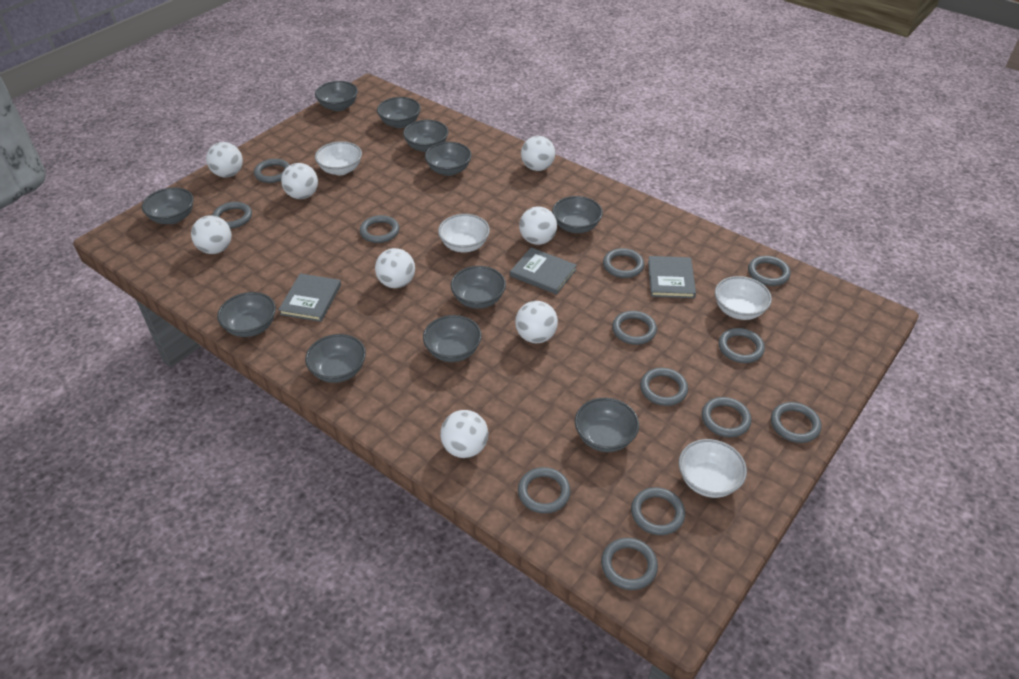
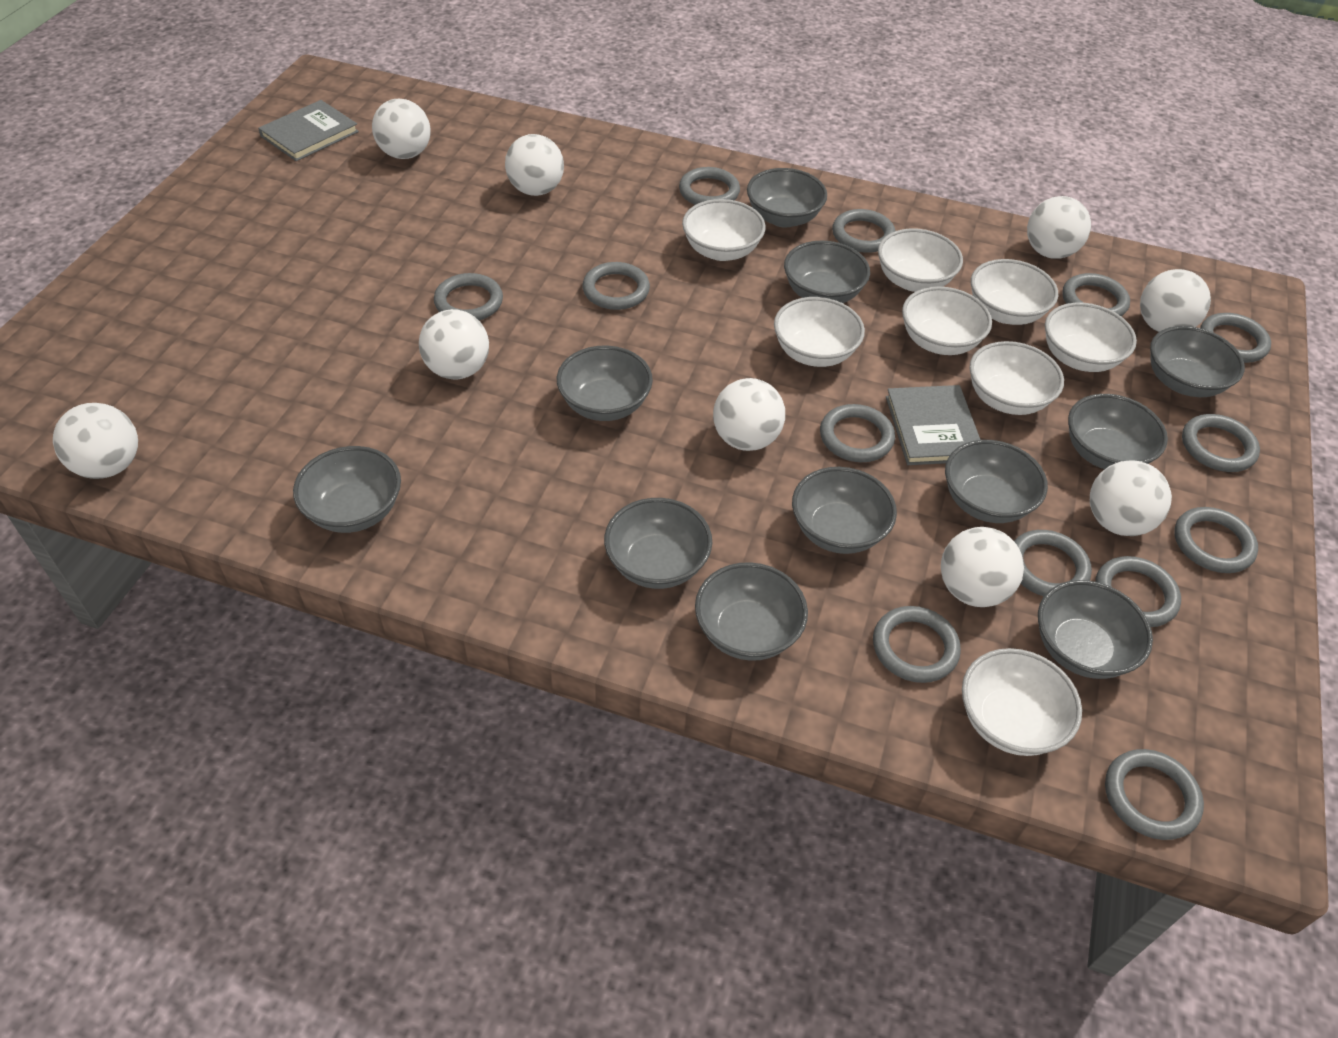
grey book: [278,273,341,322] [510,247,577,295] [648,256,696,298] = 3 -> [258,100,359,161] [886,385,981,465] = 2
white ball: [191,215,232,254] [206,142,243,177] [281,163,318,199] [375,248,415,288] [440,410,488,458] [515,301,558,343] [519,206,557,245] [521,136,555,171] = 8 -> [53,403,138,479] [372,99,431,159] [419,309,489,380] [505,134,564,196] [713,378,785,451] [941,527,1024,607] [1027,196,1091,259] [1090,460,1172,536] [1140,269,1211,332] = 9
white bowl: [315,141,362,175] [438,214,490,252] [679,439,747,498] [715,276,772,320] = 4 -> [682,199,766,261] [774,297,865,367] [878,228,963,292] [902,287,992,355] [962,648,1082,756] [969,341,1064,415] [971,259,1058,325] [1045,303,1137,372] = 8

